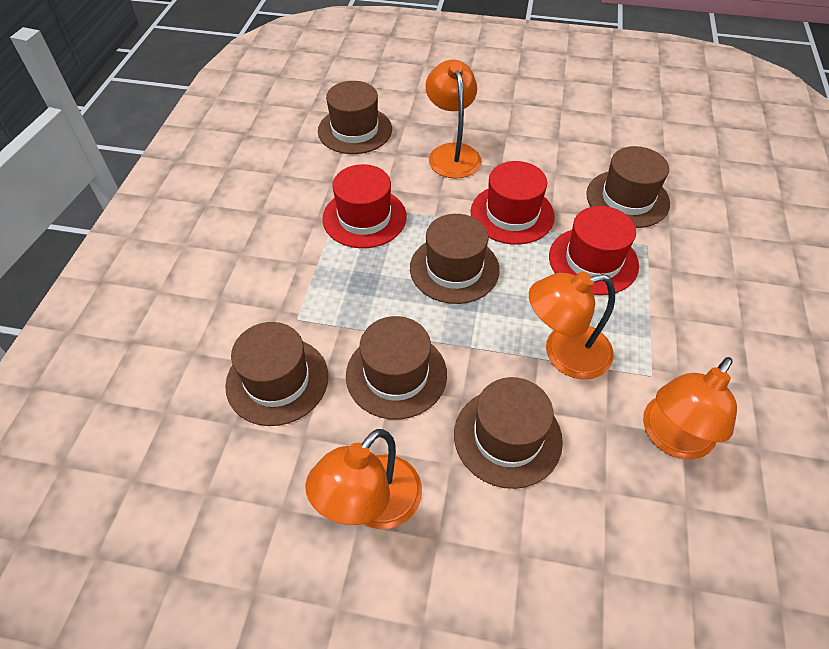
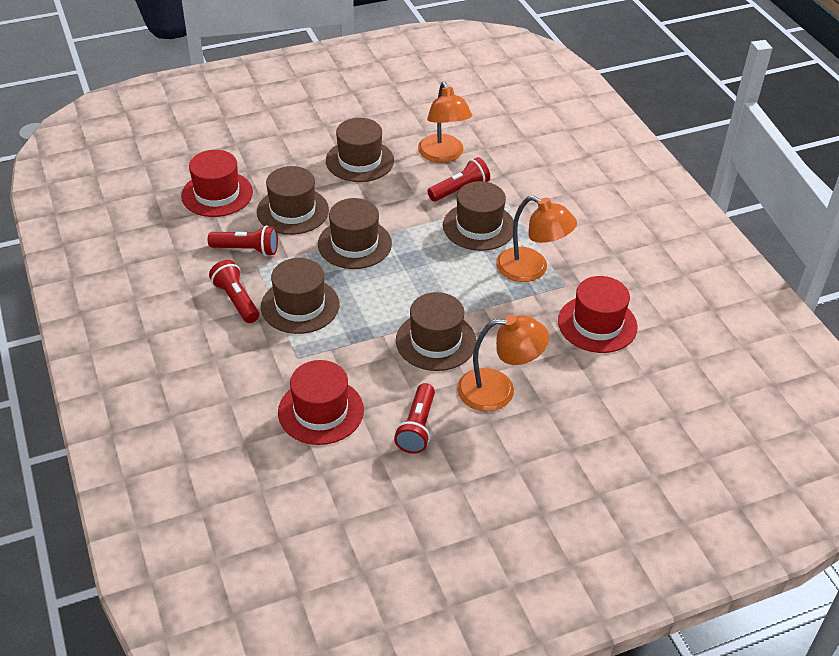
orange lamp: [305,429,422,529] [425,60,482,179] [529,272,615,379] [643,357,737,459] = 4 -> [418,82,472,163] [457,315,549,411] [496,196,577,282] = 3
red flashlight: none = 0 -> [208,225,278,256] [209,260,259,323] [394,383,435,454] [427,157,490,202] = 4

